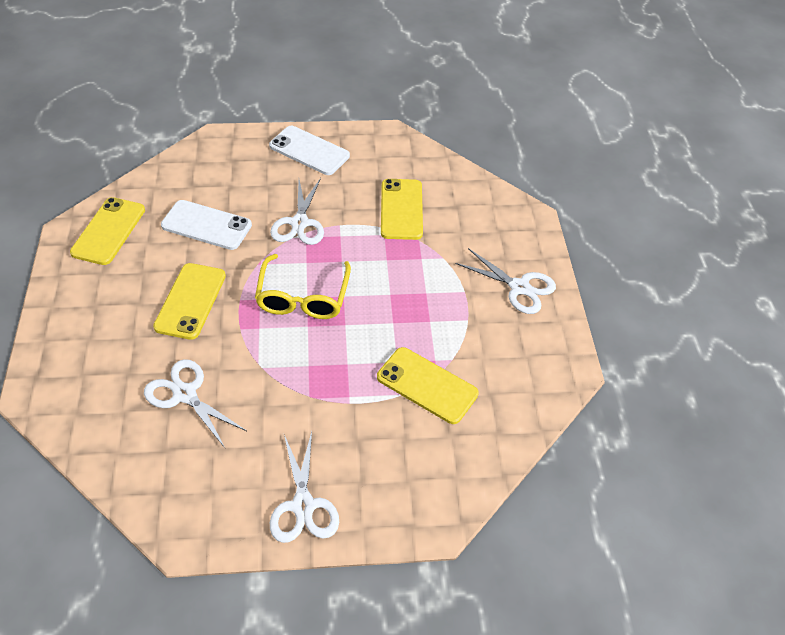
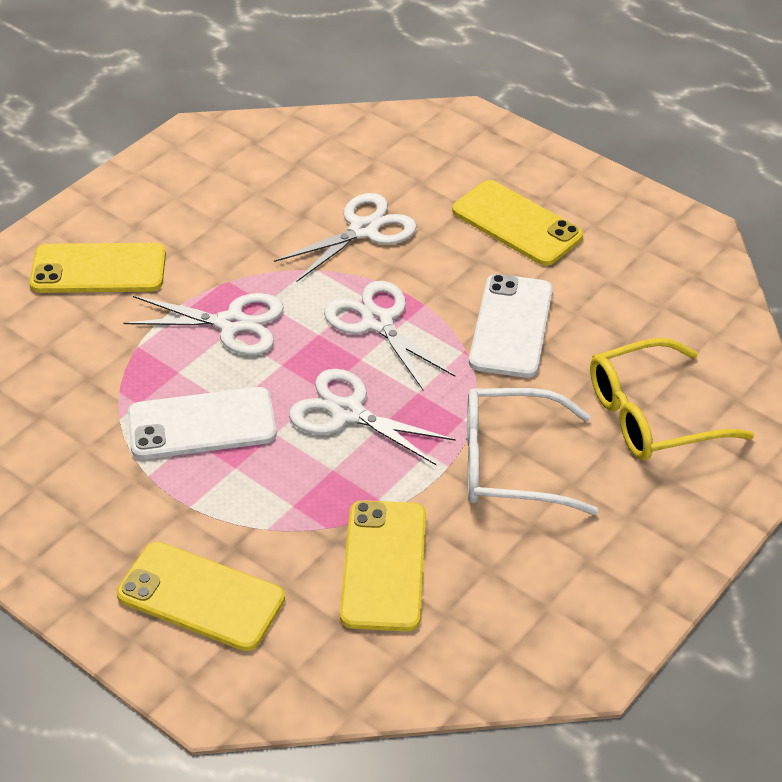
white glasses: none = 0 -> [467,388,598,515] = 1

